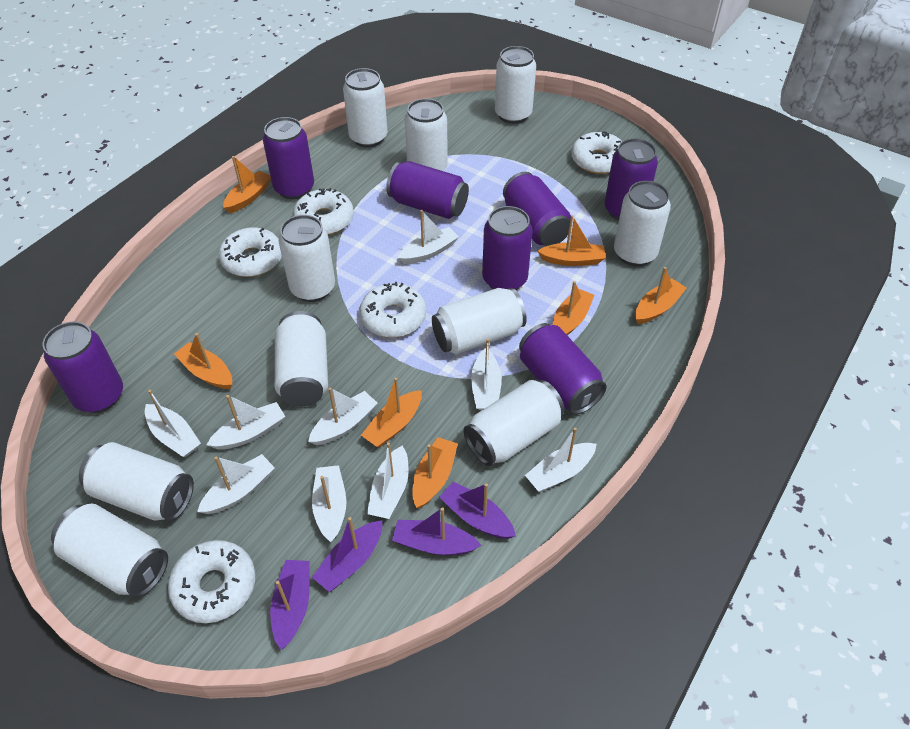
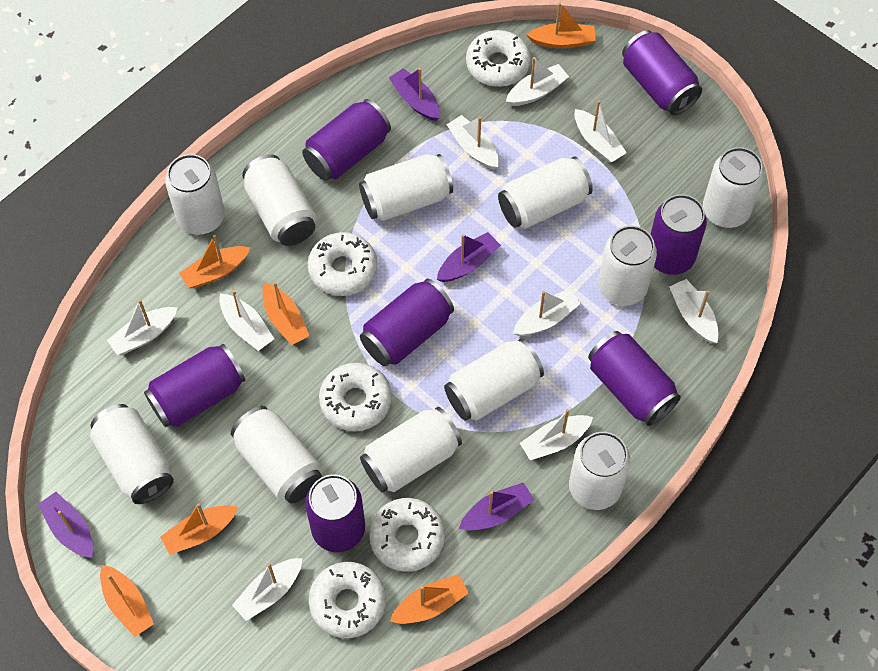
orange boat: [174,333,232,389] [223,156,271,213] [361,378,422,447] [412,437,458,508] [537,215,606,266] [553,281,594,335] [635,267,687,324] = 7 -> [100,565,154,637] [160,503,238,555] [179,235,251,288] [262,282,309,345] [390,574,469,624] [526,2,596,48] = 6
white can: [51,504,168,598] [79,442,194,521] [275,311,328,406] [279,215,335,302] [343,68,387,148] [405,98,448,171] [432,288,527,354] [464,380,564,466] [495,46,536,124] [614,181,671,266] = 10 -> [90,404,174,504] [165,154,225,235] [231,406,322,503] [242,154,316,246] [359,154,453,221] [360,407,462,493] [444,338,544,421] [498,156,593,229] [569,432,630,510] [598,226,657,306] [703,147,764,228] = 11

